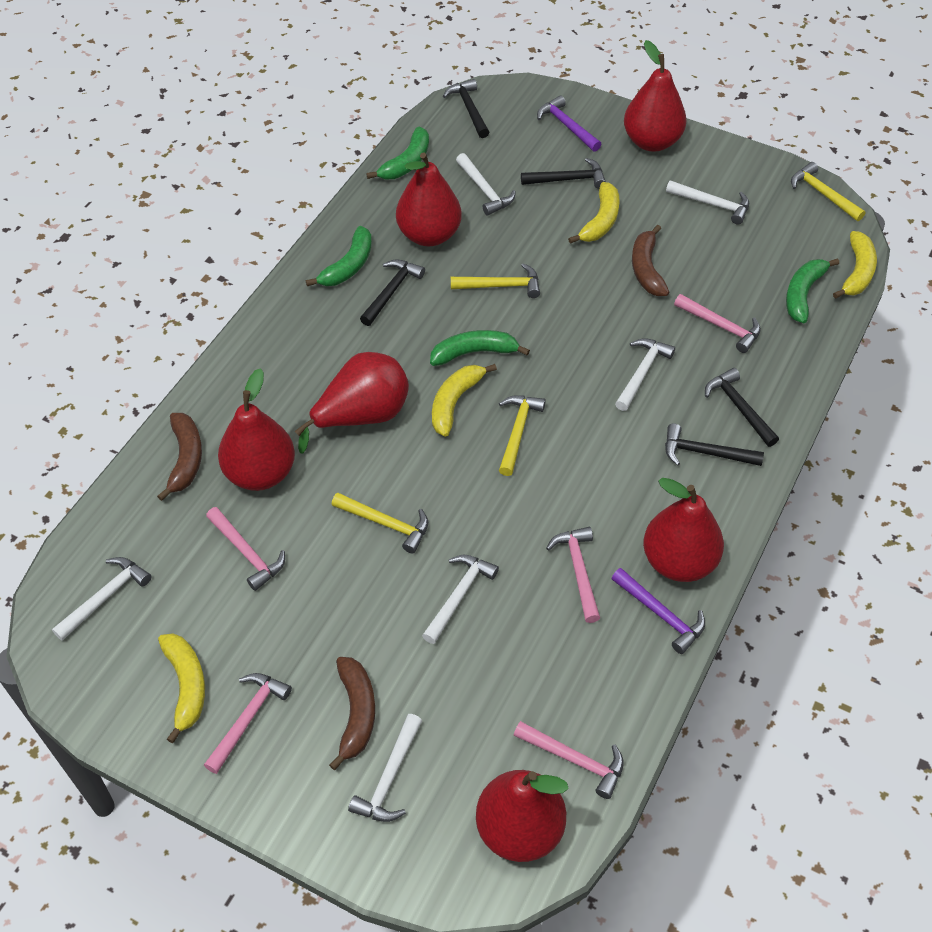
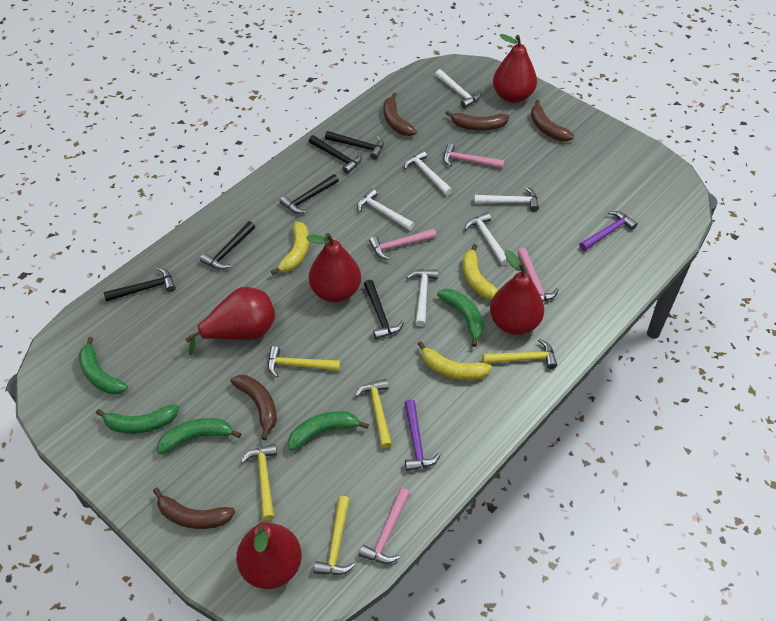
black hammer: [360,259,425,326] [443,79,489,138] [521,158,606,189] [665,423,764,466] [705,368,779,447] = 5 -> [104,268,176,302] [200,221,255,270] [280,174,339,214] [309,135,362,174] [325,131,384,159] [364,280,404,340] = 6
brown banana: [157,413,202,501] [329,657,375,770] [632,225,670,296] = 3 -> [153,487,235,529] [230,375,277,440] [383,93,417,136] [445,110,509,131] [531,100,574,141] = 5
green banana: [306,226,372,286] [366,127,429,179] [430,330,530,366] [786,258,839,323] = 4 -> [79,337,128,394] [96,404,179,434] [157,418,242,454] [288,411,369,451] [437,289,484,347] = 5
pink hammer: [204,673,292,774] [206,507,285,591] [514,721,624,799] [546,527,600,623] [674,294,761,353] = 5 -> [359,488,410,564] [369,228,436,260] [444,143,505,169] [518,248,559,302] = 4
red pear: [218,368,295,491] [295,352,409,453] [396,152,462,246] [476,770,569,862] [624,40,686,152] [643,478,724,582] = 6 -> [185,287,275,355] [236,522,302,589] [306,233,361,302] [490,250,544,335] [493,34,537,103] = 5
yellow banana: [158,633,205,743] [432,364,497,437] [568,182,620,244] [833,231,877,299] = 4 -> [271,221,309,275] [418,341,492,380] [463,244,498,300] = 3
yellow hammer: [332,493,428,553] [451,263,540,298] [499,395,546,476] [791,162,865,221] = 4 -> [241,444,277,520] [268,346,340,378] [314,496,355,575] [355,379,392,449] [482,339,557,369] = 5

